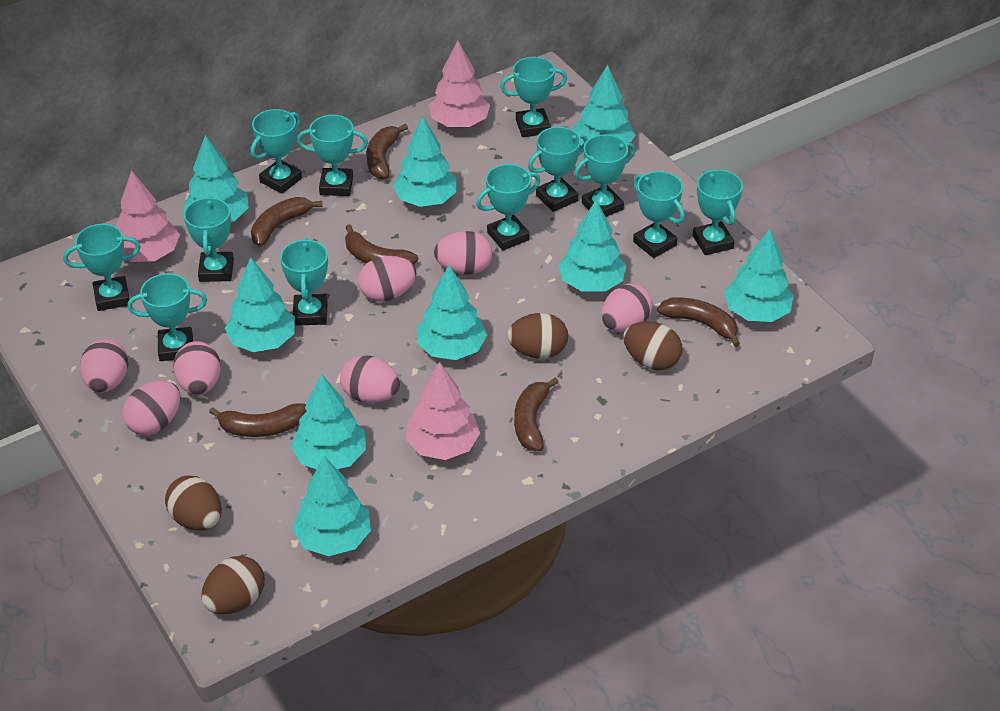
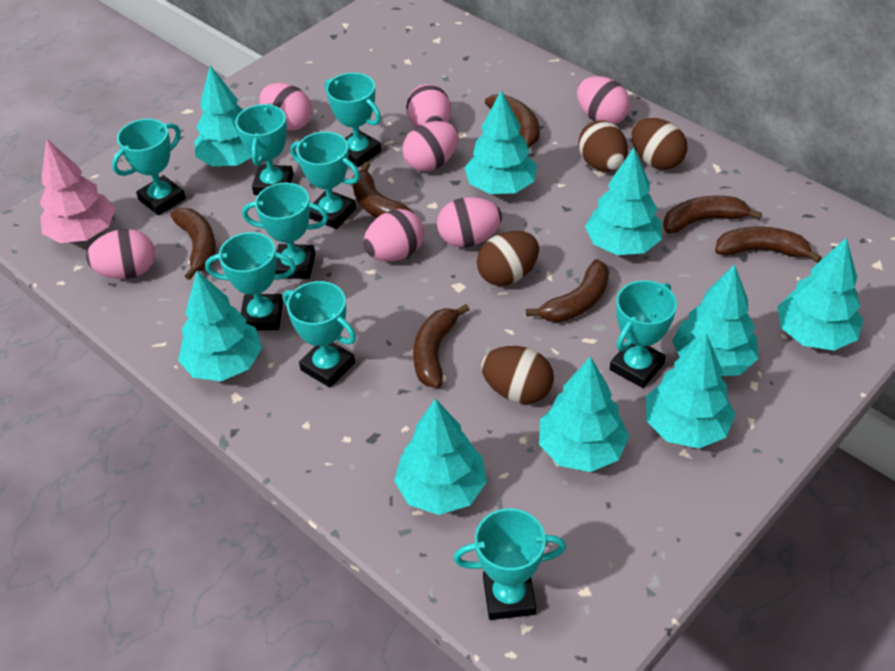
brown banana: [209,403,307,437] [251,197,323,247] [345,224,419,264] [366,124,408,179] [514,377,559,451] [657,297,740,347] = 6 -> [170,208,216,280] [352,162,414,218] [413,304,470,388] [485,94,540,149] [526,259,609,322] [663,195,762,233] [715,226,821,263] = 7
pink tree: [116,170,180,262] [405,362,480,460] [429,40,490,127] = 3 -> [40,139,115,243] = 1
turquoise trophy: [63,224,141,311] [128,273,207,361] [184,196,234,282] [250,109,302,194] [280,238,328,326] [297,115,368,196] [476,164,540,250] [500,57,567,137] [528,127,588,212] [574,135,635,217] [633,171,685,258] [693,169,743,255] = 12 -> [112,119,186,215] [205,232,296,330] [235,103,293,195] [242,183,328,279] [283,281,356,387] [290,132,360,229] [325,73,381,167] [453,508,566,620] [610,280,677,388] = 9

